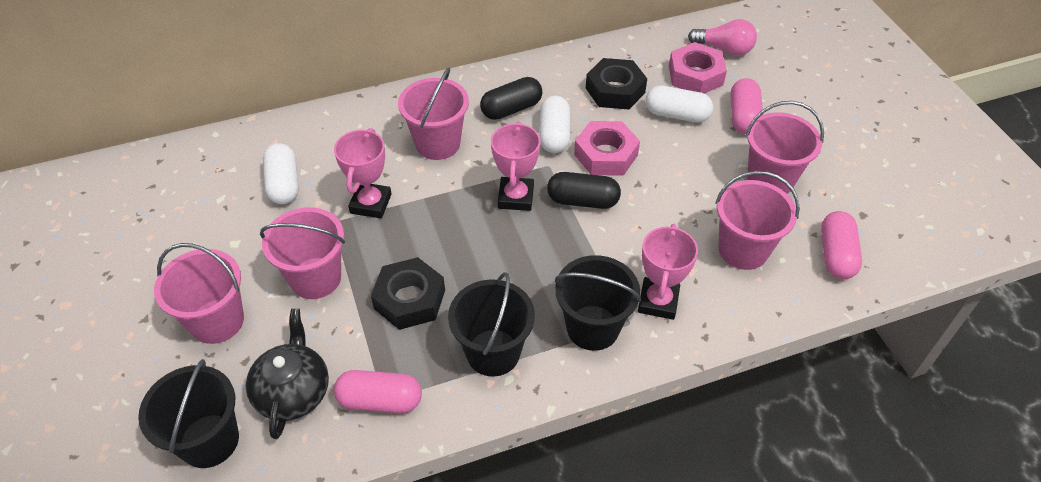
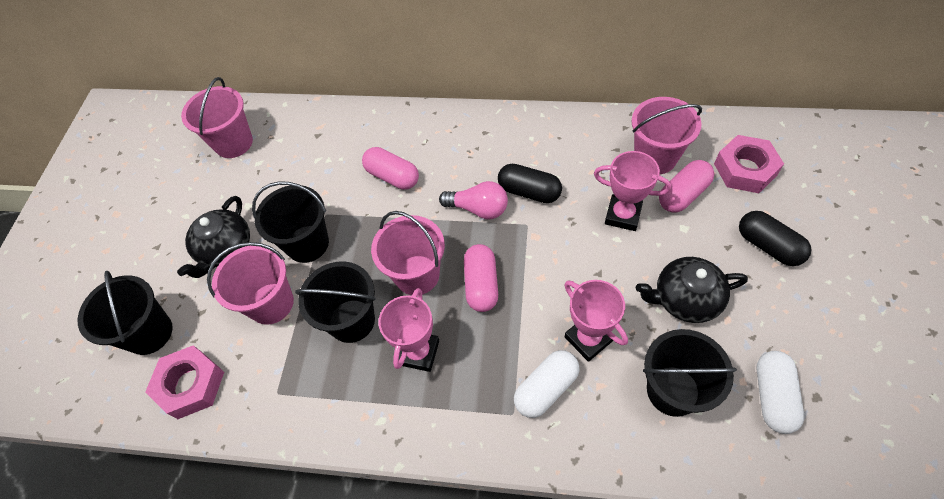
black bucket: [138,359,239,468] [448,272,535,377] [555,255,641,351] = 3 -> [78,271,173,355] [252,181,329,263] [295,261,375,343] [643,329,737,417] = 4
black nut: [371,257,445,330] [586,58,647,109] = 2 -> none = 0
black teapot: [246,309,329,439] = 1 -> [177,196,250,278] [636,257,748,323] = 2
pink bucket: [154,243,244,344] [260,207,345,299] [398,67,469,160] [715,171,800,270] [746,101,824,194] = 5 -> [181,77,253,158] [207,242,294,325] [371,211,445,295] [631,97,702,174] = 4
white capsule: [263,143,299,204] [539,96,570,153] [645,86,713,123] = 3 -> [514,350,580,418] [756,351,804,434] = 2

